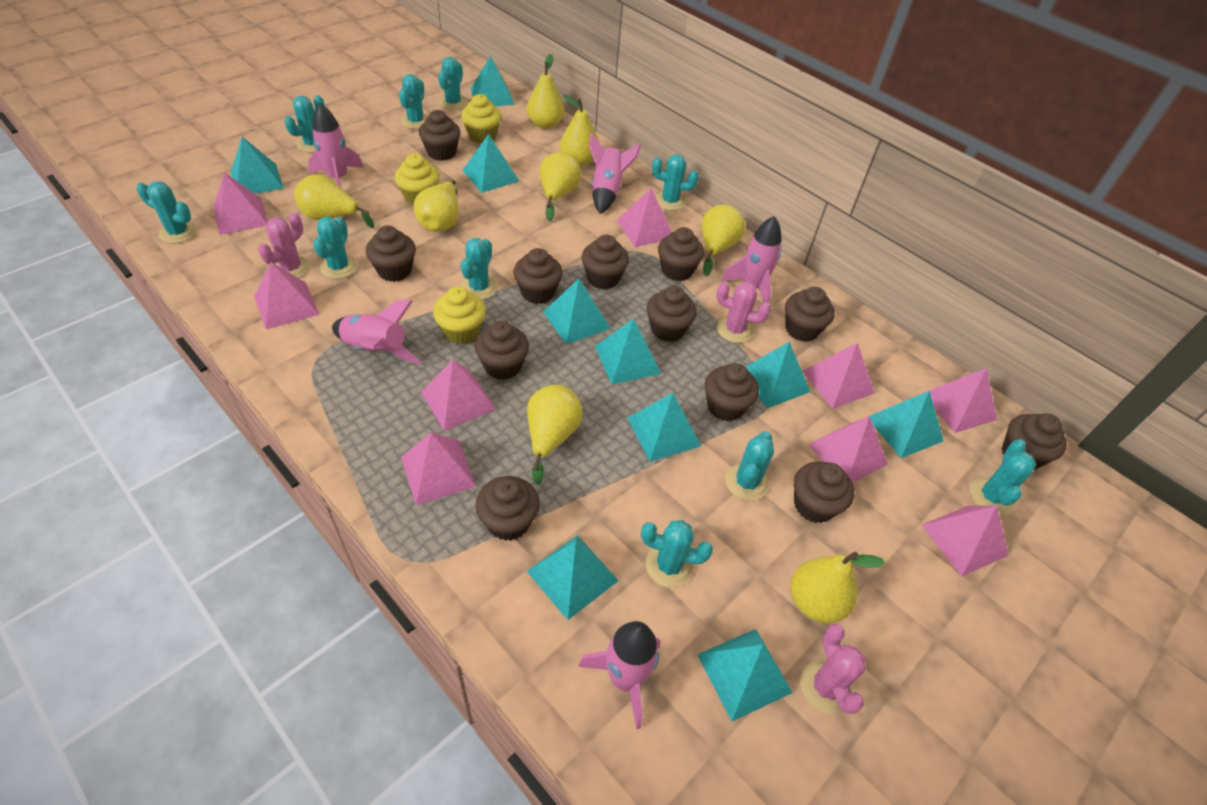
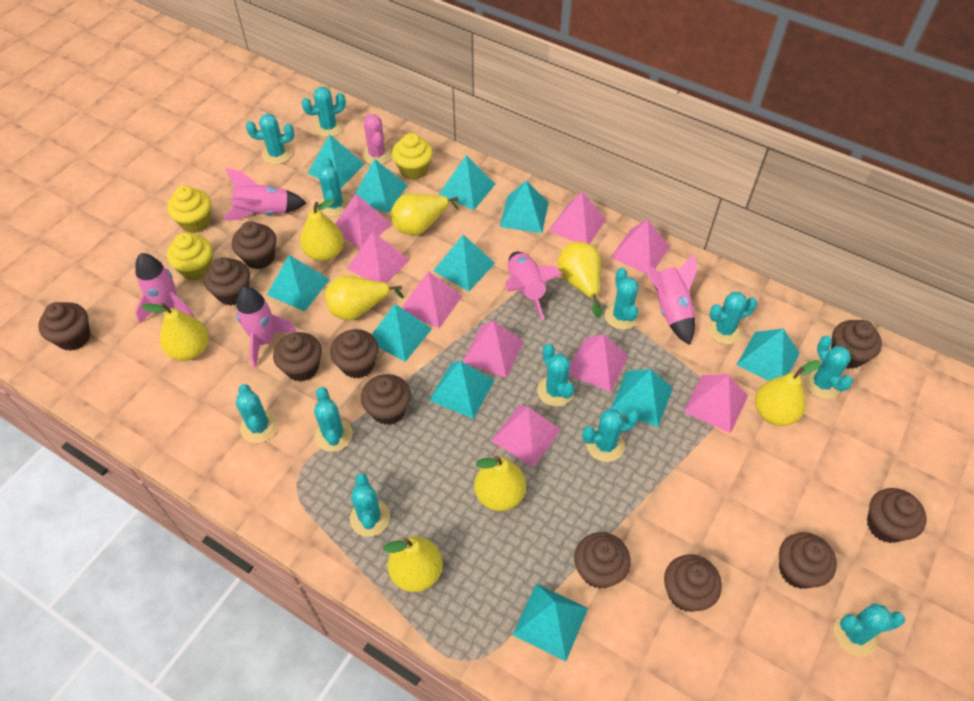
brown cupcake: [366,225,416,282] [419,110,461,161] [475,321,529,380] [475,476,540,541] [513,248,563,304] [581,235,629,289] [647,286,697,342] [658,227,704,281] [705,363,759,421] [785,287,835,342] [794,461,854,523] [1002,413,1067,470] = 12 -> [38,302,91,351] [204,257,250,306] [232,221,276,269] [273,332,322,382] [330,329,379,379] [361,374,411,425] [574,532,631,589] [664,555,722,612] [779,532,837,589] [831,320,882,369] [867,488,927,543] = 11
pink cactus: [258,213,310,278] [716,282,771,343] [800,624,866,714] = 3 -> [362,114,392,164] = 1
turquoise cactus: [136,181,197,244] [285,95,325,153] [313,217,358,279] [399,74,429,129] [438,57,468,111] [461,238,498,300] [641,520,713,588] [652,154,699,211] [725,431,774,501] [970,439,1036,515] = 10 -> [236,384,278,443] [246,113,294,165] [302,87,346,137] [314,387,353,452] [318,158,350,217] [350,473,390,537] [537,344,575,407] [582,409,639,462] [604,268,639,330] [707,292,757,344] [804,336,853,399] [834,603,905,657] = 12
turquoise pyramid: [231,137,284,194] [462,134,519,193] [471,56,515,106] [527,535,619,620] [543,279,611,344] [595,319,661,384] [627,393,701,461] [697,629,793,721] [746,342,810,408] [868,391,943,458] = 10 -> [267,255,330,311] [308,134,365,188] [353,159,408,213] [371,304,432,362] [429,361,495,419] [433,235,495,291] [438,155,495,210] [500,181,549,233] [513,584,588,661] [611,369,673,427] [737,328,800,381] = 11

